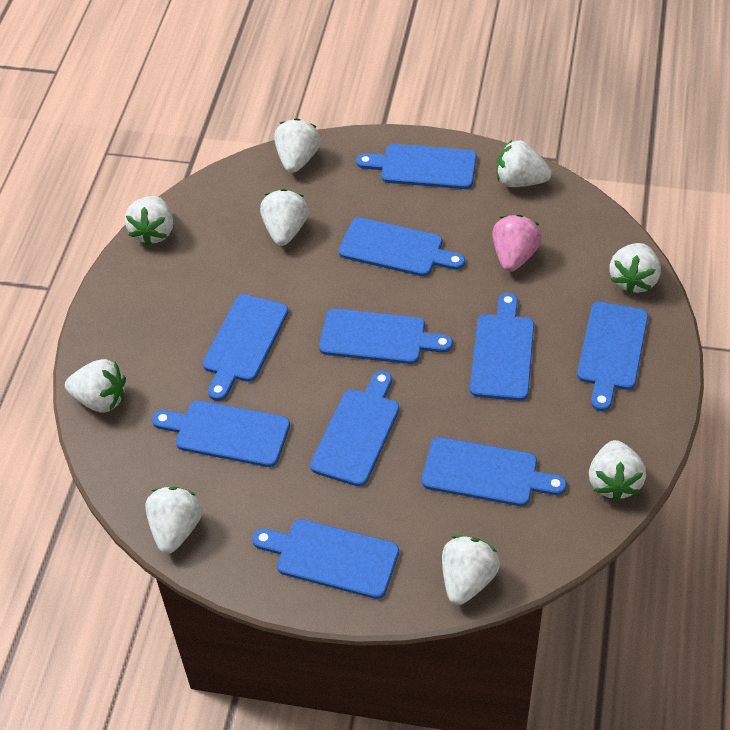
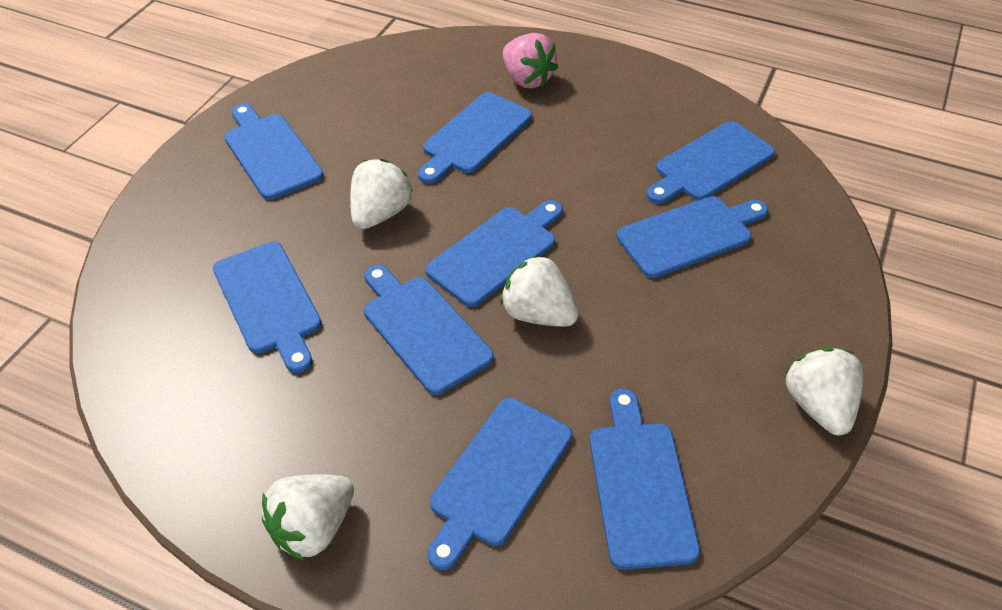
blue cutting board: [152,400,290,467] [203,294,288,401] [252,519,399,599] [310,370,399,487] [319,308,453,364] [339,217,465,276] [356,144,477,189] [422,437,567,506] [470,293,534,401] [577,302,648,411] = 10 -> [213,242,322,373] [224,103,324,200] [364,265,494,395] [418,92,532,184] [425,200,563,307] [427,398,572,570] [590,388,700,570] [616,196,768,278] [646,121,775,204] = 9
white strawberry: [65,359,126,413] [125,196,173,246] [145,487,202,553] [260,189,309,246] [274,118,321,173] [442,536,500,605] [497,140,552,187] [589,440,646,502] [609,243,661,294] = 9 -> [262,474,354,561] [350,159,413,229] [500,254,579,327] [785,348,864,435] = 4

